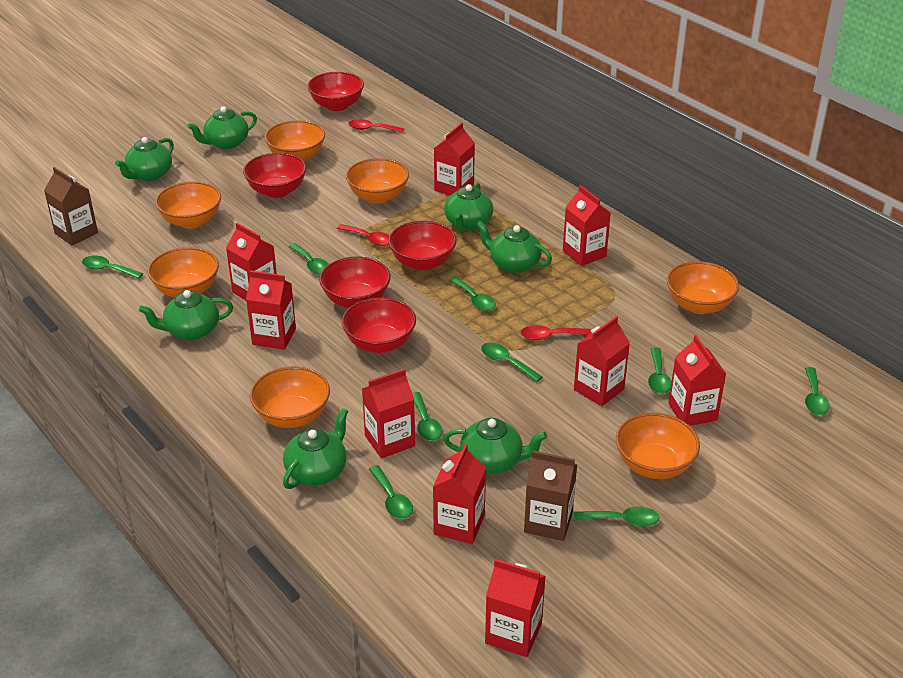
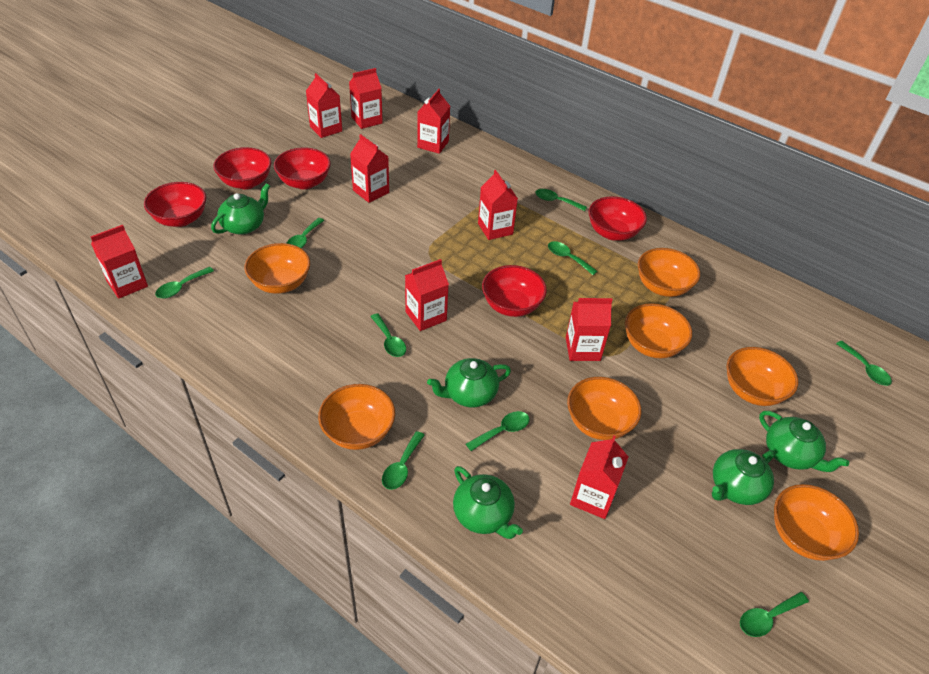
brown carton: [44,167,98,245] [524,451,577,541] = 2 -> none = 0
green teapot: [115,137,174,181] [139,290,233,340] [187,106,257,149] [283,408,348,489] [443,418,547,474] [444,182,493,231] [476,221,552,273] = 7 -> [211,183,270,235] [427,358,511,407] [453,466,523,539] [712,449,775,505] [759,411,849,472] = 5
red spoon: [337,224,390,246] [349,119,405,133] [521,325,591,340] = 3 -> none = 0

